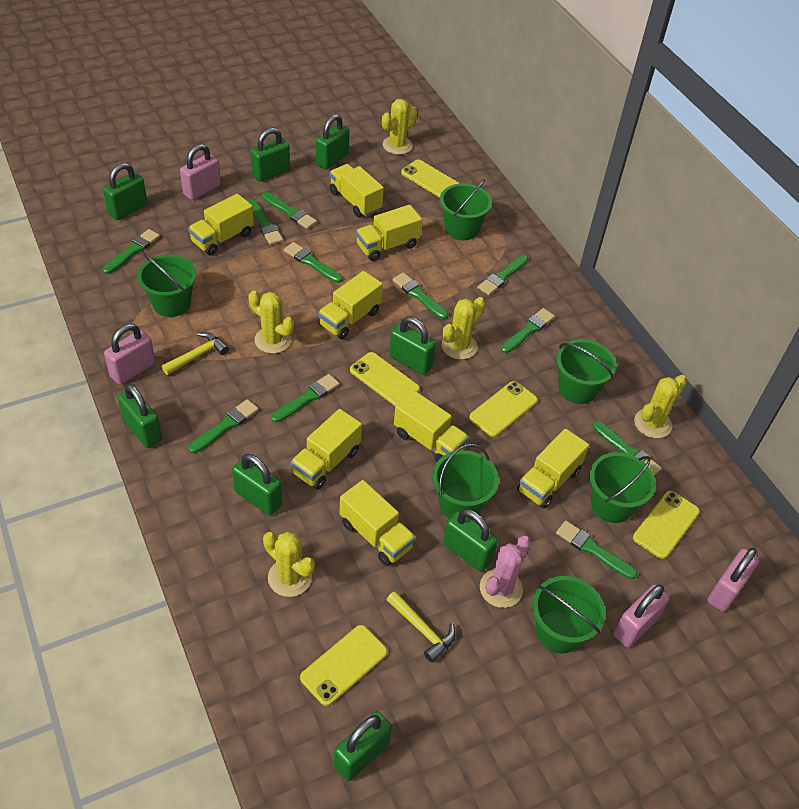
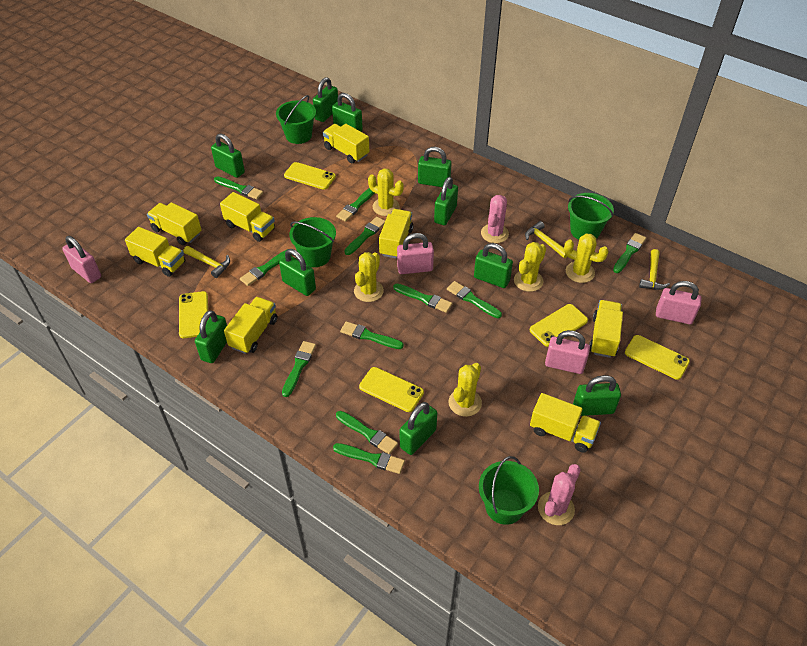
green bucket: [137,253,196,317] [432,444,499,518] [440,179,492,240] [532,576,605,653] [556,339,616,404] [589,452,656,523] = 6 -> [276,95,316,144] [289,217,336,267] [479,456,539,525] [568,193,614,240] = 4
green padlock: [103,163,147,220] [118,384,162,448] [232,454,282,516] [251,128,290,182] [316,114,349,170] [334,711,392,781] [389,317,436,375] [443,509,498,572] = 8 -> [195,310,227,363] [211,133,245,178] [279,249,316,296] [313,77,338,122] [332,93,363,132] [400,402,437,455] [418,147,452,187] [434,177,458,225] [474,243,513,288] [573,375,621,416] = 10
pink cactus: [480,536,531,608] = 1 -> [481,195,509,243] [538,464,581,525] = 2
yellow hammer: [162,332,229,375] [387,591,455,663] = 2 -> [184,246,230,278] [525,221,568,258] [639,249,670,290] = 3

